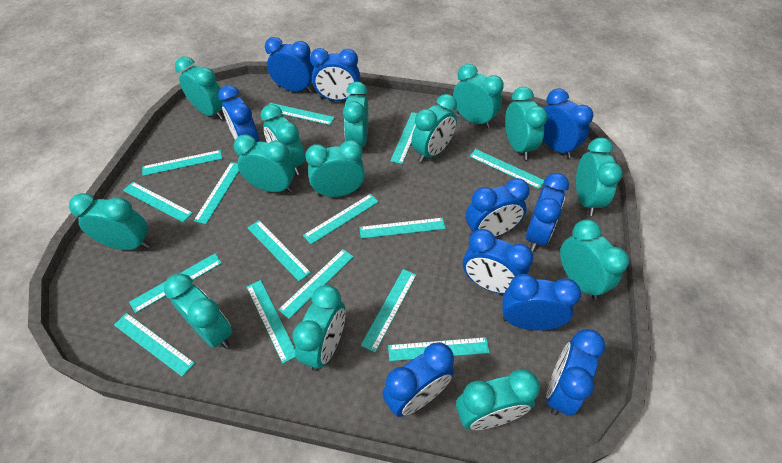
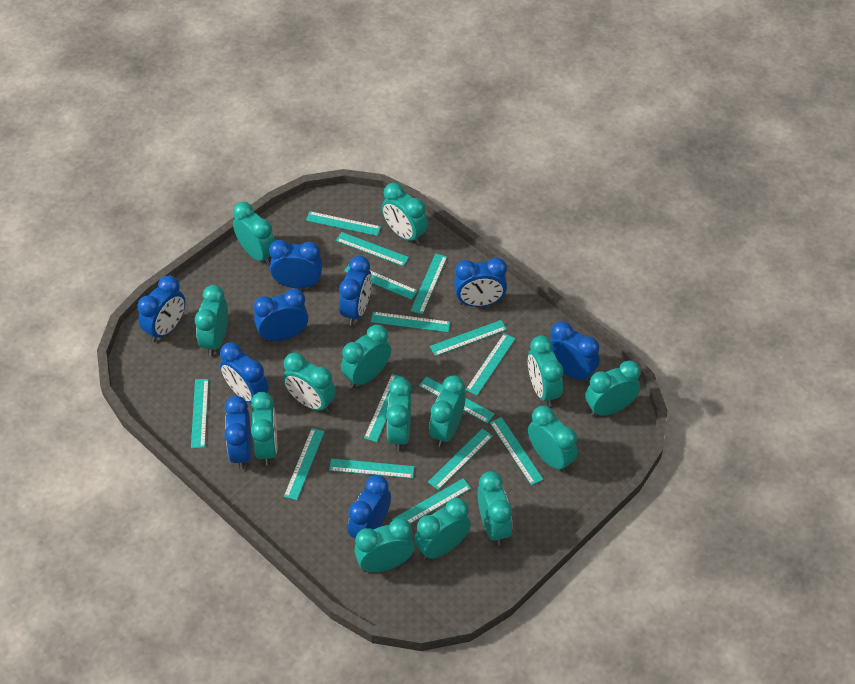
blue clock: [218,85,259,142] [265,37,314,92] [310,48,360,101] [382,342,454,417] [463,229,534,294] [466,178,530,237] [502,274,581,330] [525,173,569,251] [543,88,593,158] [546,329,605,416] = 10 -> [138,276,185,342] [220,342,269,403] [225,396,252,469] [254,288,308,342] [269,240,323,289] [339,256,372,326] [348,475,391,539] [454,258,507,307] [551,321,600,383] = 9

